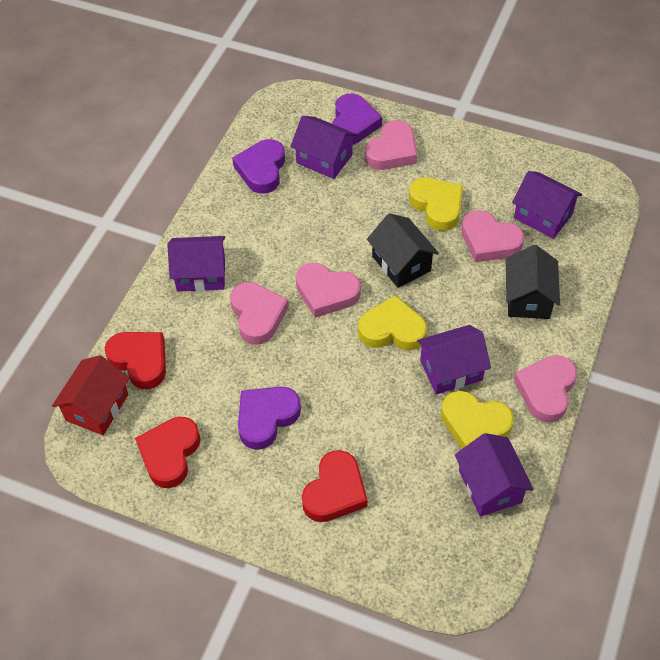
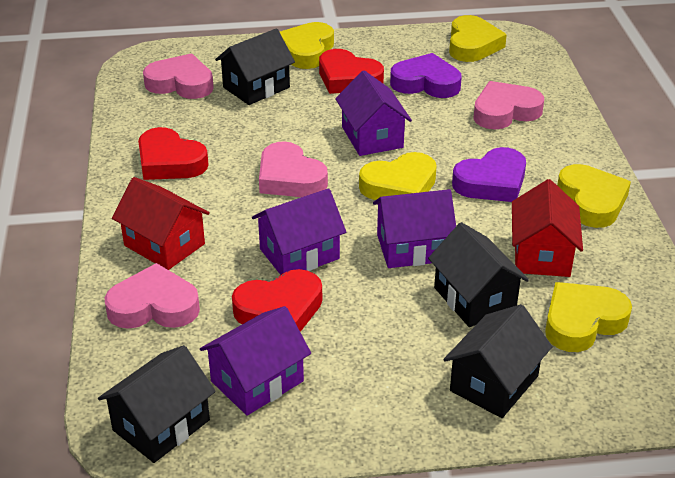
black house: [367,213,439,288] [506,245,560,319] = 2 -> [98,345,216,463] [215,28,295,105] [428,222,529,327] [443,304,552,418] = 4
pink heart: [230,282,289,345] [296,263,361,318] [365,120,417,170] [461,210,524,262] [514,355,577,423] = 5 -> [104,263,200,329] [143,54,214,99] [259,141,328,197] [473,81,544,129] = 4
purple heart: [232,139,285,194] [238,387,301,450] [332,93,382,145] = 3 -> [390,53,462,98] [452,147,526,202] = 2
purple house: [167,236,225,292] [290,116,357,179] [417,325,491,394] [455,433,534,517] [512,171,582,239] = 5 -> [200,306,311,416] [252,189,346,275] [335,70,412,156] [373,189,456,268] = 4
red house: [52,355,130,435] = 1 -> [112,177,210,270] [512,179,583,277] = 2
yellow heart: [358,295,427,350] [409,178,463,231] [441,391,514,449] = 3 -> [280,22,334,69] [359,152,437,200] [449,15,507,62] [545,282,632,352] [557,164,631,228] = 5

